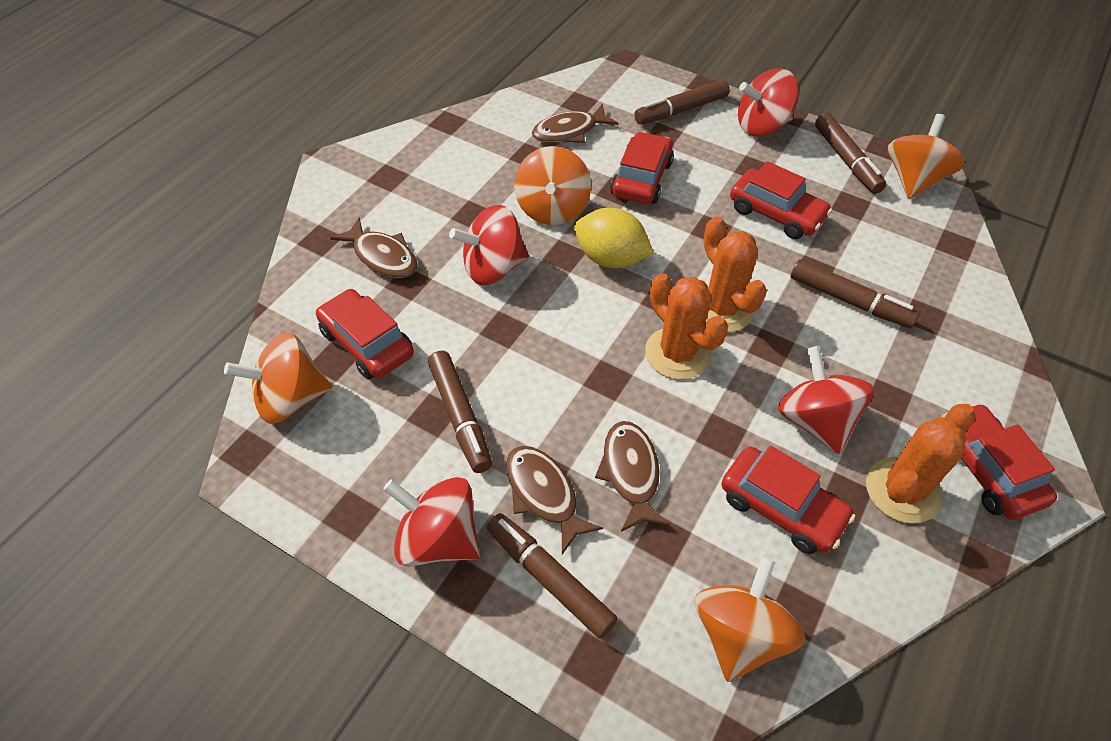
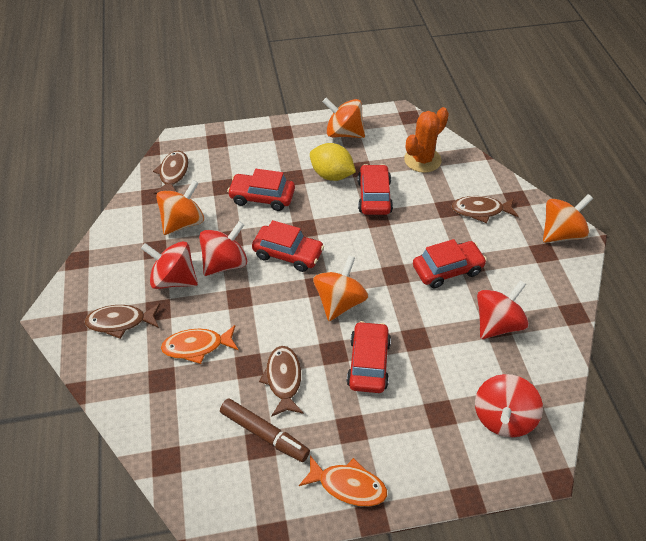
brown marker: [428,351,492,473] [487,513,618,639] [634,80,730,125] [791,259,920,328] [815,113,886,194] = 5 -> [220,399,310,462] = 1
orange cactus: [645,273,728,380] [704,216,767,332] [866,404,976,524] = 3 -> [404,107,449,173] = 1
orange fish: none = 0 -> [161,325,238,364] [299,455,387,506] = 2

